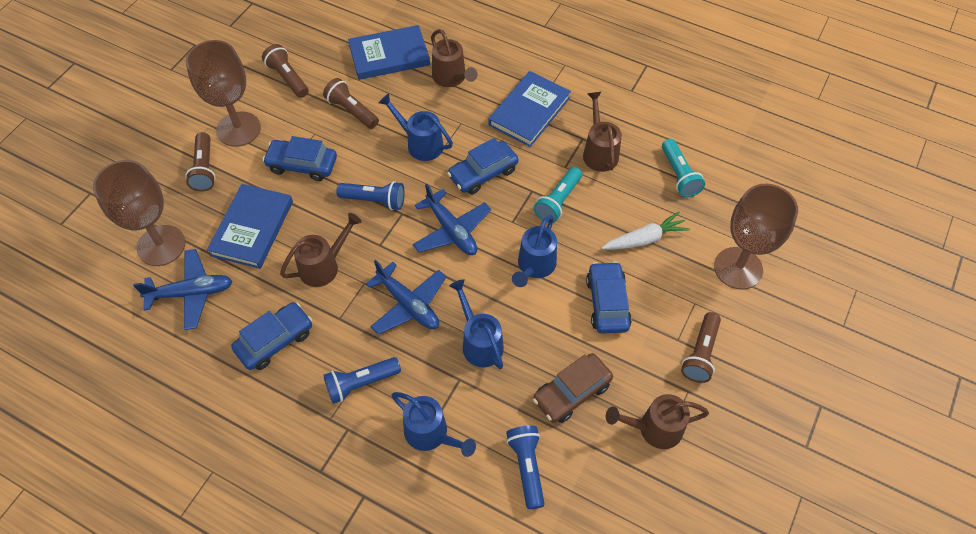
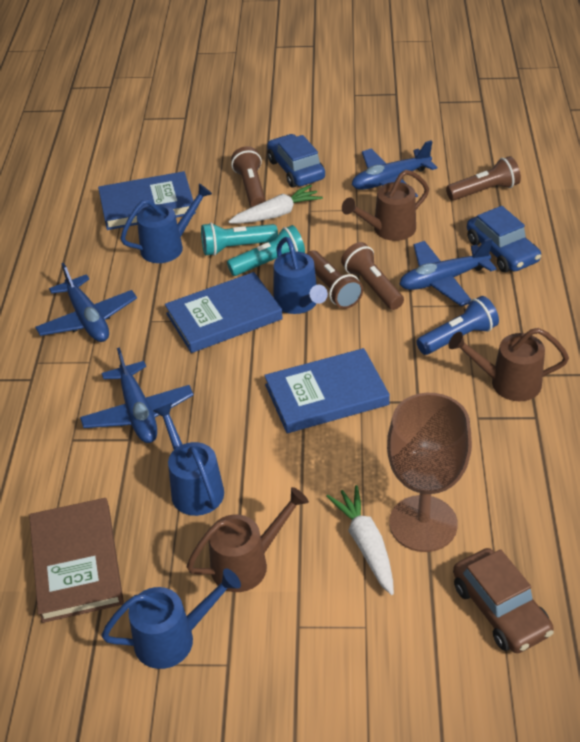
blue car: [231,302,312,370] [263,136,337,181] [447,138,518,195] [586,261,632,333] = 4 -> [267,134,325,188] [467,206,541,272] = 2
blue flashlight: [323,357,401,404] [336,181,405,210] [506,425,545,509] = 3 -> [416,296,499,355] = 1
blue plane: [133,249,233,330] [366,260,446,334] [413,184,491,255] = 3 -> [35,263,137,342] [80,348,194,443] [352,140,437,197] [399,238,497,306] = 4
brown book: none = 0 -> [29,498,124,623] = 1
brown goblet: [93,160,185,266] [186,40,261,147] [714,184,798,290] = 3 -> [387,393,472,552] = 1
brown watering can: [280,213,362,287] [431,29,477,87] [583,92,622,172] [606,394,709,449] = 4 -> [187,487,309,592] [342,170,429,241] [449,328,569,401] = 3
white carrot: [602,212,690,250] = 1 -> [228,185,323,224] [326,485,394,595] = 2

